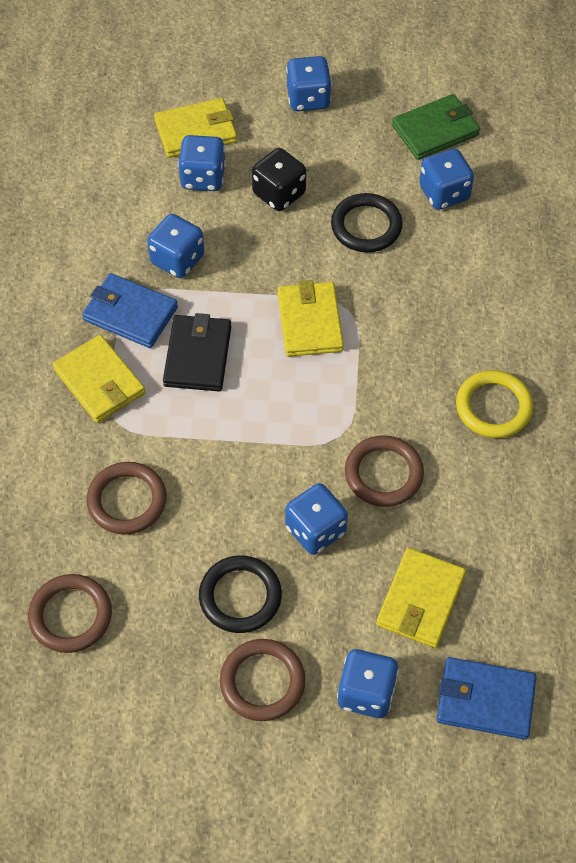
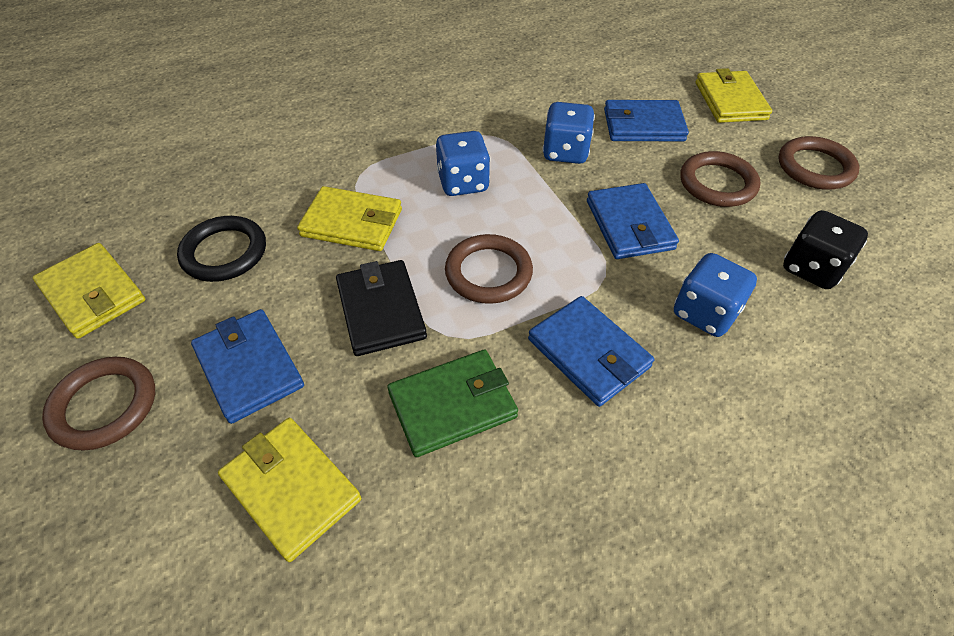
black ring: [199,555,282,633] [331,193,403,252] = 2 -> [177,216,266,282] = 1
blue dice: [147,214,204,278] [178,135,226,191] [285,483,348,555] [286,56,332,111] [337,649,399,718] [419,148,474,210] = 6 -> [436,131,491,196] [542,102,595,164] [674,253,757,337] = 3
blue wallet: [82,273,178,348] [437,657,536,740] = 2 -> [191,309,304,424] [528,296,654,407] [587,183,679,259] [604,100,689,141] = 4
yellow ring: [456,370,533,438] = 1 -> none = 0

